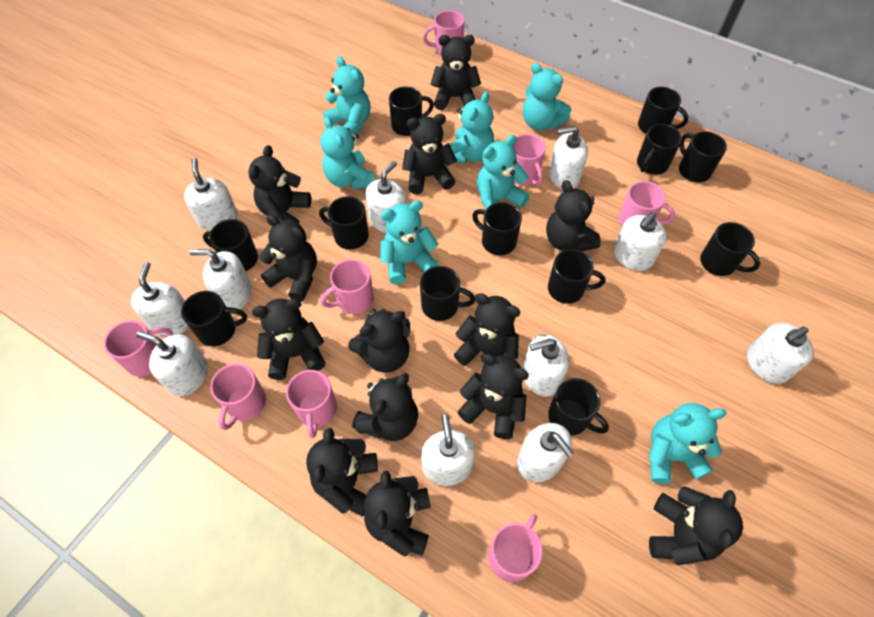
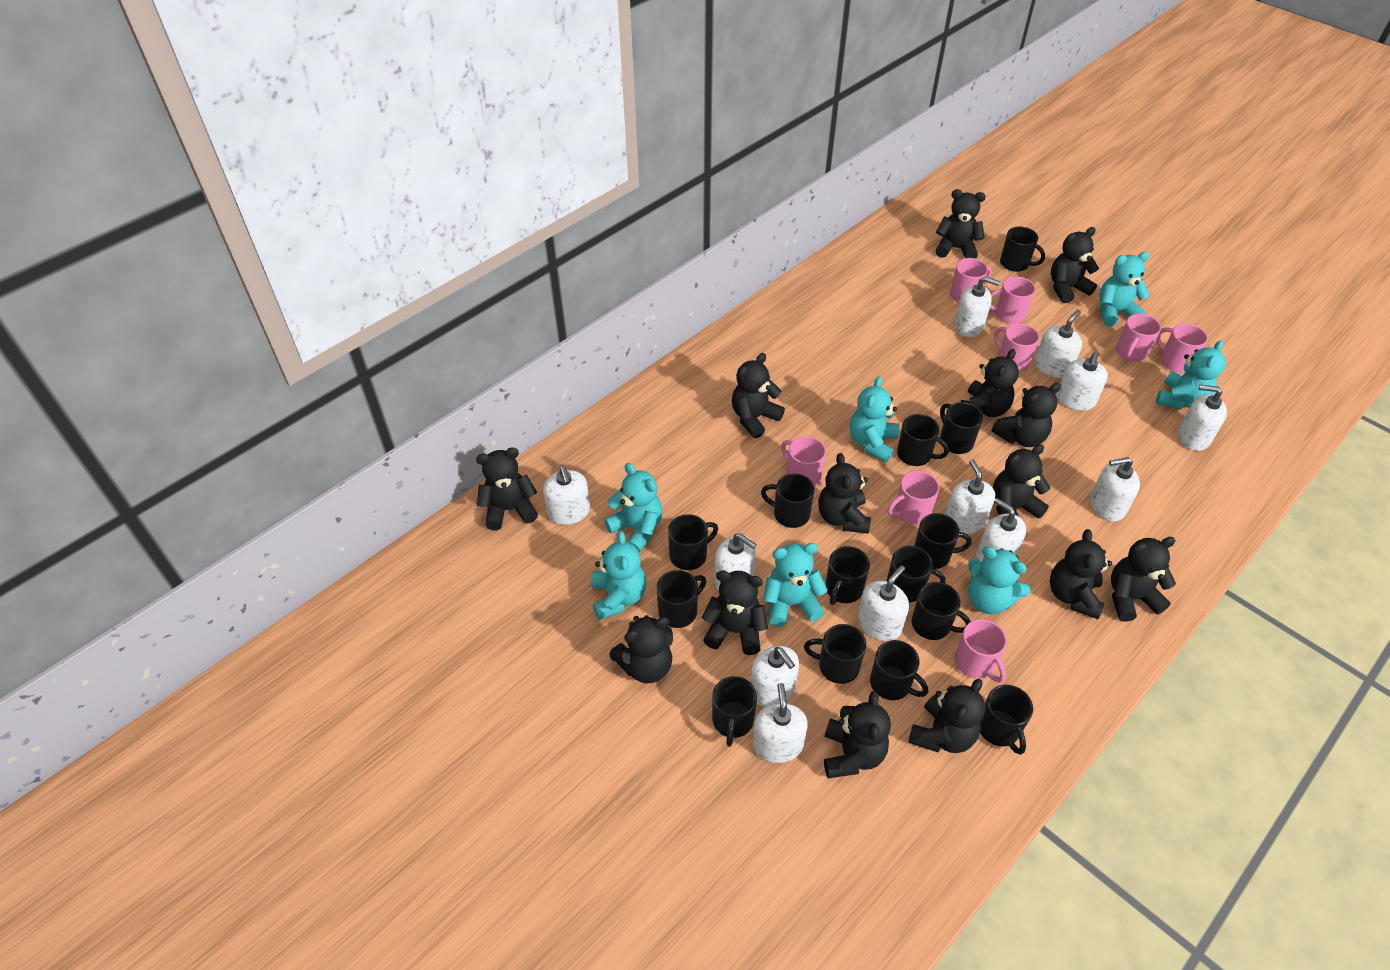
black mug: [181,291,247,346] [203,219,258,271] [319,196,369,249] [389,86,434,136] [420,266,475,321] [472,202,522,255] [548,249,605,304] [548,378,609,436] [637,124,682,175] [638,87,688,134] [679,131,727,183] [700,222,760,276] = 12 -> [656,570,706,628] [668,514,718,570] [712,676,757,747] [761,474,815,528] [804,624,866,684] [826,546,870,605] [870,640,928,700] [887,546,946,602] [897,414,949,466] [912,582,971,640] [914,513,972,569] [940,402,983,454] [980,685,1033,755] [1000,226,1045,272] = 14
black teddy bear: [249,145,311,224] [252,298,325,380] [259,215,317,302] [306,428,378,516] [348,308,410,373] [352,373,418,441] [364,471,431,556] [402,114,457,194] [431,35,481,110] [454,293,521,366] [457,353,529,439] [546,180,601,251] [649,486,743,565] = 13 -> [476,447,538,530] [609,615,673,683] [702,571,768,655] [732,353,785,438] [818,453,871,534] [824,691,891,778] [909,679,985,753] [936,189,986,259] [961,349,1019,417] [992,382,1061,447] [993,444,1050,519] [1050,529,1112,619] [1051,227,1099,303] [1111,537,1176,622] = 14
white soap dispenser: [131,262,189,336] [136,331,208,396] [184,158,238,231] [189,249,252,309] [365,161,406,233] [421,414,475,486] [517,423,574,482] [522,334,569,397] [549,126,588,189] [614,212,667,271] [747,323,813,384] = 11 -> [543,466,590,525] [715,533,757,590] [751,646,799,707] [753,683,808,763] [857,565,909,641] [945,459,995,534] [954,276,1000,337] [976,498,1026,562] [1035,310,1082,378] [1057,352,1108,411] [1090,457,1140,521] [1178,385,1227,451] = 12

